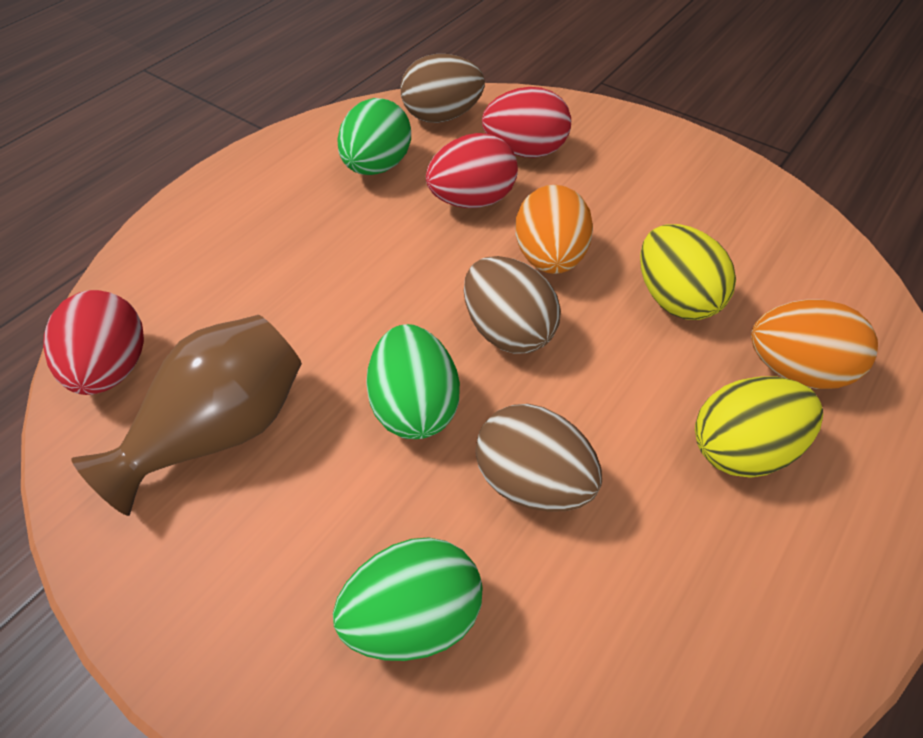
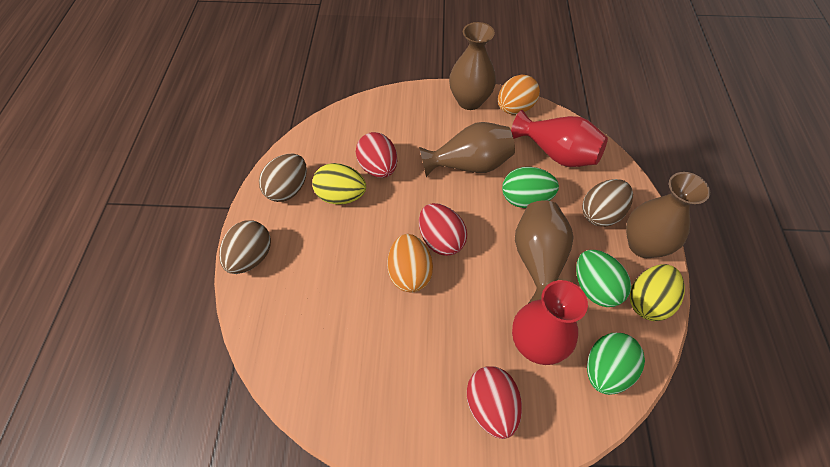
brown vase: [71,315,302,516] = 1 -> [419,122,515,177] [449,22,496,110] [515,200,574,304] [626,172,710,258] = 4
red vase: none = 0 -> [511,110,608,167] [512,280,588,365] = 2

